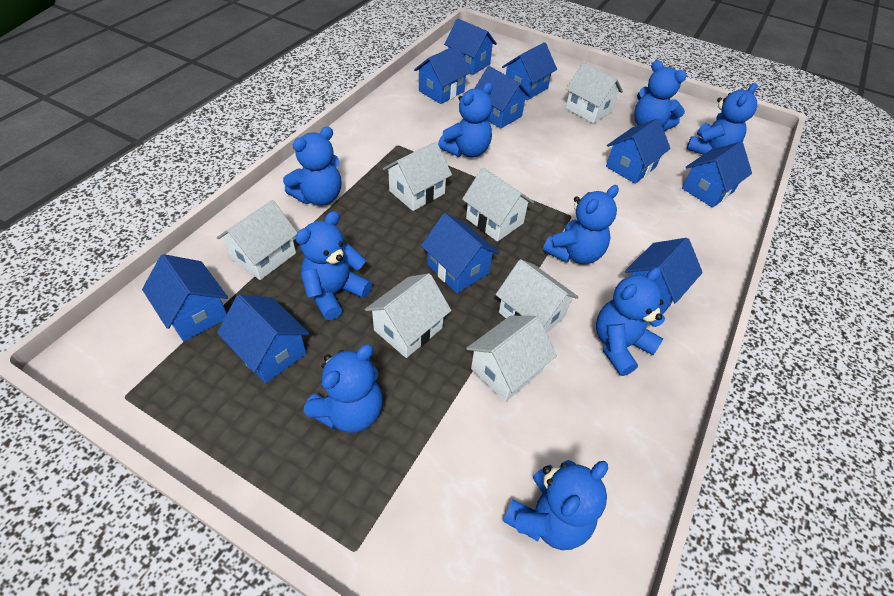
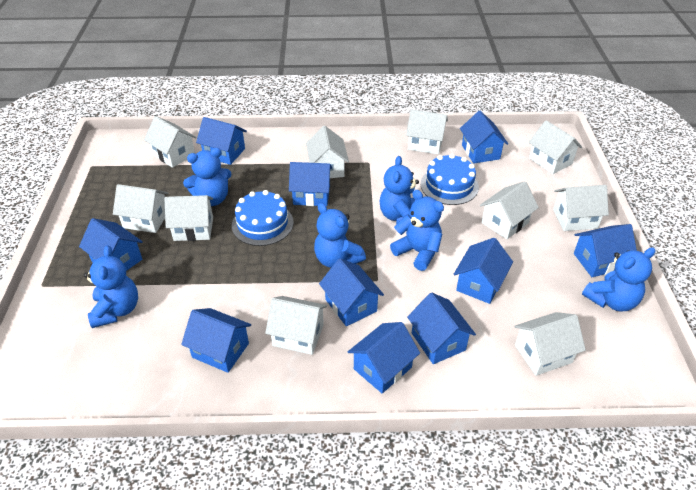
blue cake: none = 0 -> [232,190,294,246] [421,154,479,205] = 2
blue teddy bear: [283,126,342,206] [295,211,372,320] [304,344,383,433] [438,82,493,157] [503,460,608,550] [543,185,619,264] [596,267,665,376] [634,60,687,131] [686,83,757,155] = 9 -> [84,246,138,328] [183,148,232,206] [314,203,366,268] [379,156,419,224] [390,190,444,271] [582,247,655,311] = 6
white house: [217,200,297,280] [365,273,451,358] [383,142,452,211] [462,168,534,242] [466,316,557,402] [496,259,578,333] [566,62,623,124] = 7 -> [113,184,169,233] [144,116,197,168] [164,195,213,241] [265,296,327,355] [306,126,349,178] [406,110,448,154] [480,181,539,239] [514,312,586,376] [529,120,582,174] [553,185,609,231] = 10

